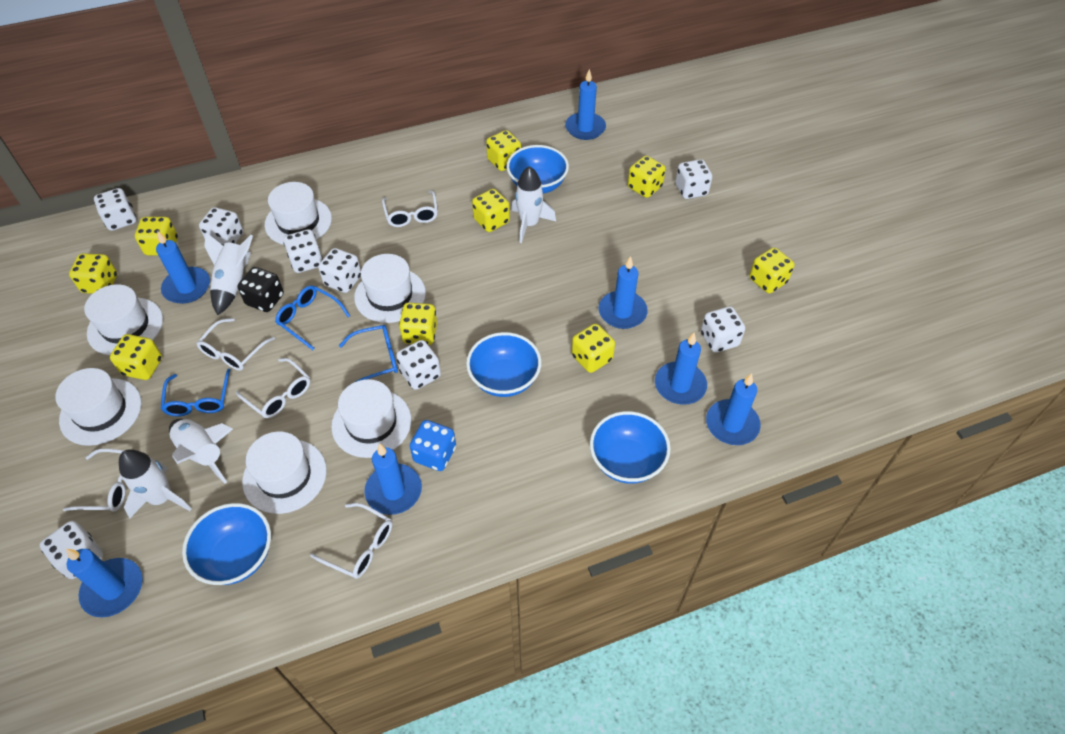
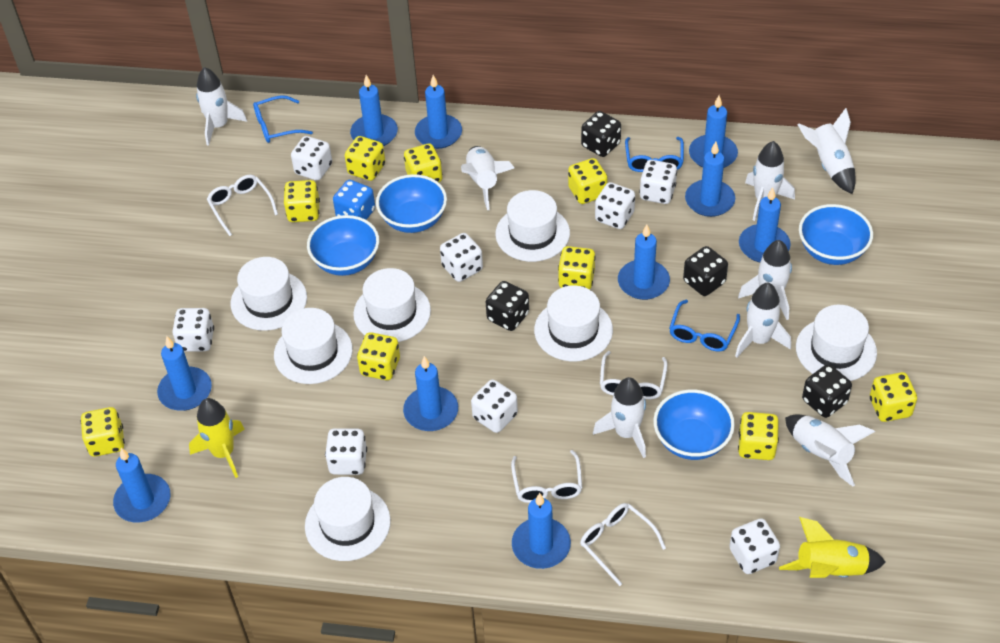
black dice: [237,267,284,312] = 1 -> [486,281,529,331] [581,111,621,157] [683,246,728,296] [802,364,852,418] = 4
blue candle: [66,549,143,617] [156,231,210,304] [365,444,422,515] [565,69,606,140] [599,256,648,329] [655,333,707,405] [706,373,761,445] = 7 -> [113,448,171,523] [157,336,212,411] [350,75,398,146] [403,356,458,431] [415,75,462,149] [512,493,571,569] [618,224,670,300] [685,142,735,217] [689,96,738,168] [739,187,791,262] = 10
white glasses: [63,449,125,512] [196,318,275,371] [236,358,310,418] [310,503,392,579] [382,190,438,227] = 5 -> [207,175,278,236] [511,450,582,503] [580,503,666,586] [600,351,668,399] = 4
white hat: [55,368,142,446] [84,284,163,356] [242,432,327,514] [264,182,332,245] [331,379,411,458] [354,254,426,323] = 6 -> [231,257,307,331] [274,308,353,384] [305,477,391,561] [353,268,431,342] [495,190,570,262] [534,285,613,361] [796,305,877,381] = 7
white rocket: [119,449,191,518] [169,419,233,484] [204,232,253,315] [511,166,556,243] = 4 -> [196,67,247,146] [461,146,514,210] [593,377,646,458] [735,283,791,357] [738,240,792,320] [745,141,795,221] [785,414,875,487] [798,108,856,194] = 8
yellow rocket: none = 0 -> [189,398,245,478] [779,517,886,578] = 2

